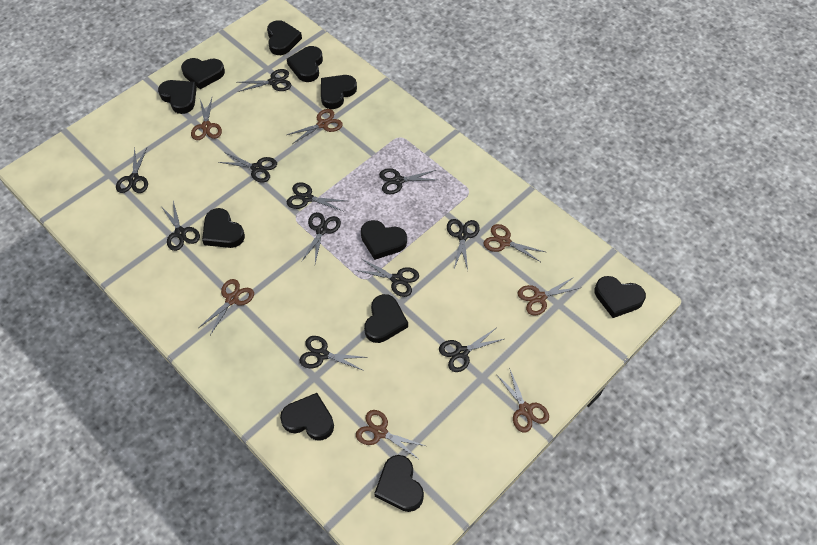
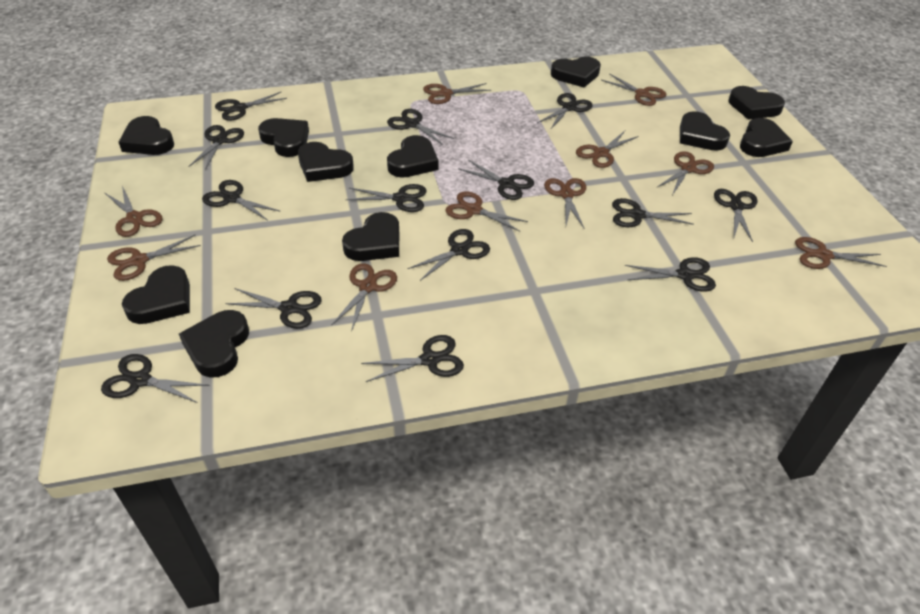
black scissors: [116,147,148,193] [160,201,200,251] [219,152,277,182] [237,69,291,92] [287,182,346,211] [299,336,368,371] [301,212,341,263] [355,259,419,297] [379,168,436,194] [439,328,504,372] [447,219,480,270] = 11 -> [101,354,210,403] [188,125,244,170] [202,180,281,221] [215,92,287,121] [225,288,322,329] [346,184,427,212] [361,335,464,382] [387,109,454,145] [407,229,490,281] [458,160,534,200] [537,93,593,130] [612,198,694,227] [625,257,716,292] [714,189,758,242] = 14
brown scissors: [191,98,222,140] [200,279,254,335] [287,109,343,144] [356,410,426,459] [483,224,545,262] [496,368,549,432] [518,277,579,316] = 7 -> [105,186,163,237] [107,235,201,281] [331,263,397,332] [423,83,491,104] [446,191,528,232] [544,178,586,228] [576,131,639,168] [601,73,666,106] [657,151,714,195] [795,237,887,269] = 10

